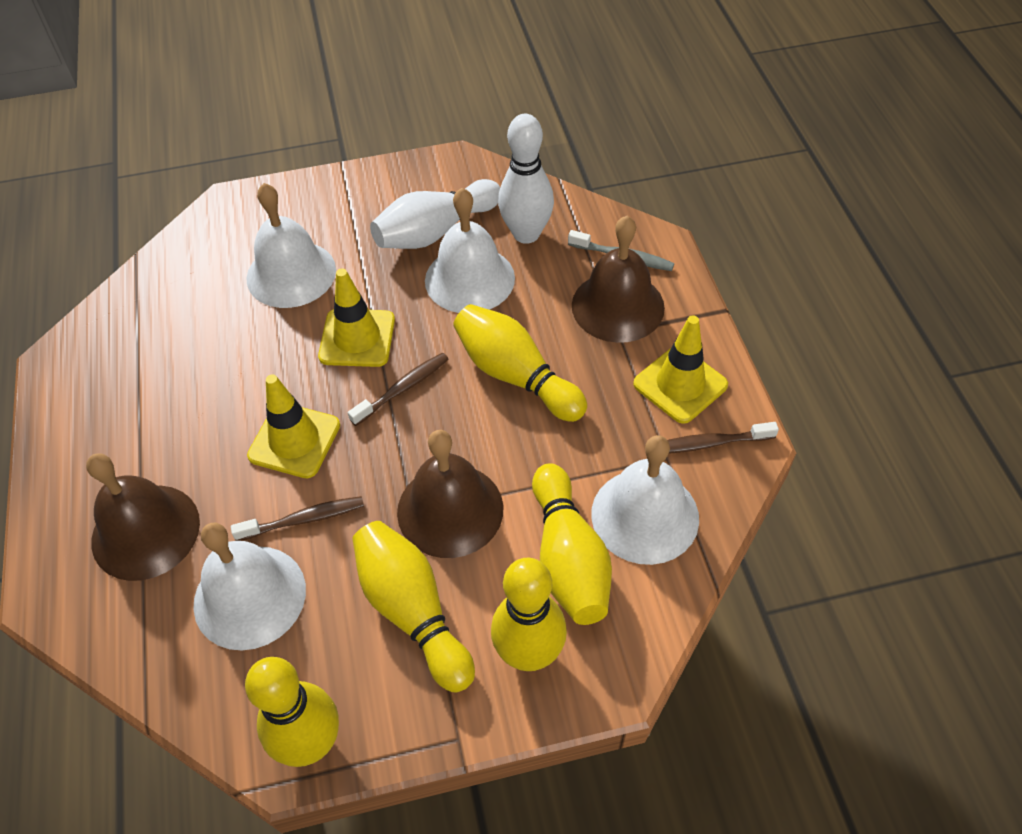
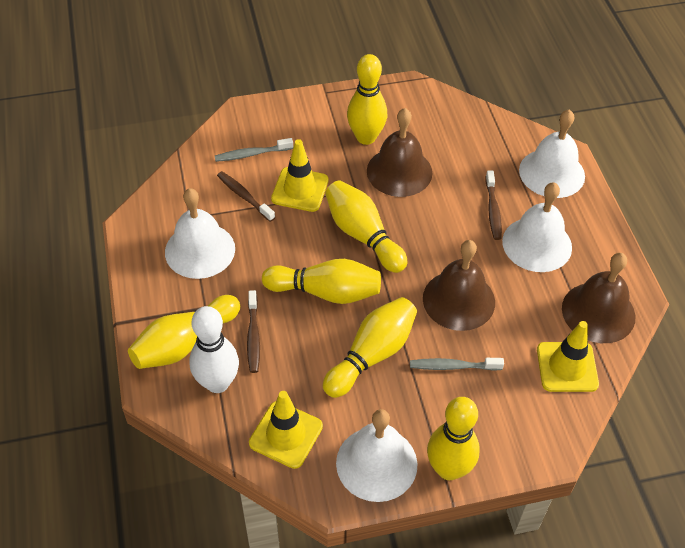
grey toothbrush: [568,230,674,271] = 1 -> [215,138,293,162] [410,358,504,371] = 2
white bowling pin: [370,179,500,249] [498,114,554,244] = 2 -> [189,306,239,393] = 1
yellow bowling pin: [245,657,339,767] [352,521,475,693] [453,304,587,422] [491,558,567,671] [532,463,612,625] = 5 -> [128,295,240,369] [262,259,381,304] [323,297,417,398] [325,180,407,273] [347,54,387,145] [427,397,480,480] = 6

